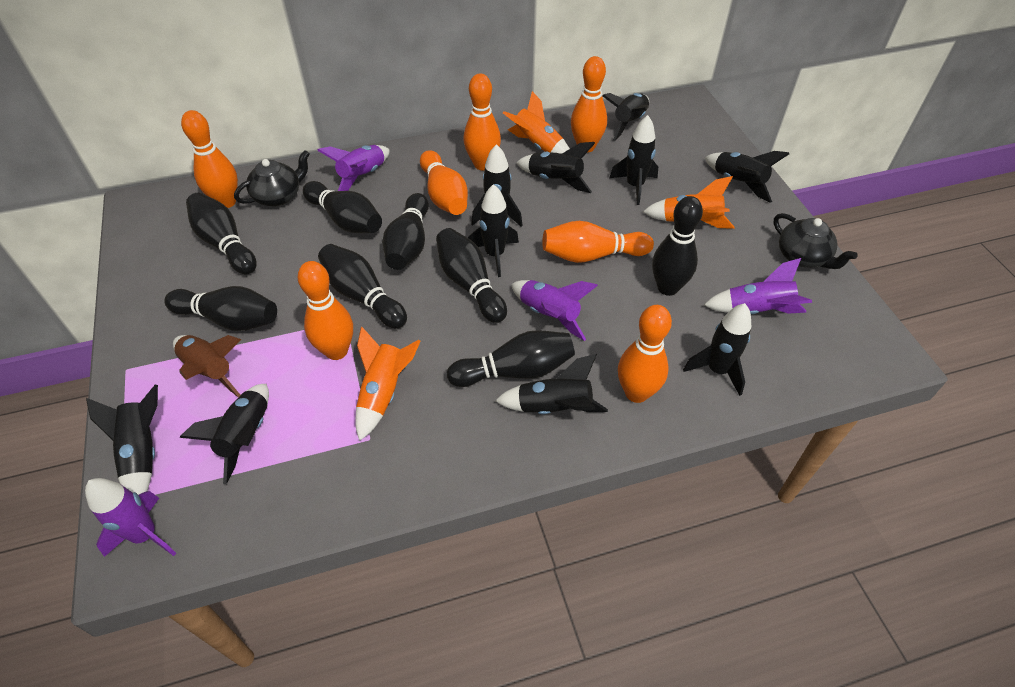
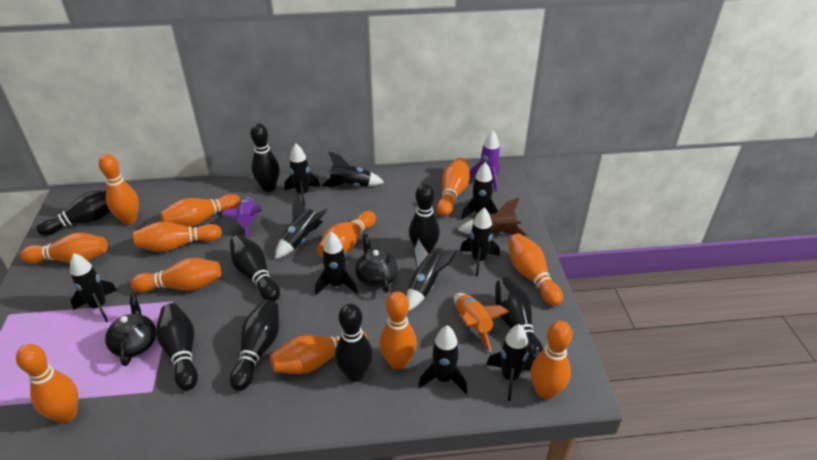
orange bowling pin: [181,110,238,208] [298,261,353,360] [420,150,468,215] [463,74,501,171] [542,221,654,263] [571,56,607,153] [618,305,672,403] = 7 -> [16,344,78,423] [20,233,108,264] [99,154,139,225] [131,258,221,292] [133,222,222,252] [160,194,241,227] [270,331,368,374] [317,211,376,258] [380,292,417,370] [437,158,470,217] [508,233,563,306] [531,321,572,400] = 12
orange rocket: [355,326,421,441] [503,91,570,154] [643,176,734,229] = 3 -> [454,293,509,352] = 1
purple rocket: [85,478,176,557] [317,145,390,191] [511,280,598,341] [704,258,812,314] = 4 -> [222,197,262,239] [470,131,501,192] = 2

